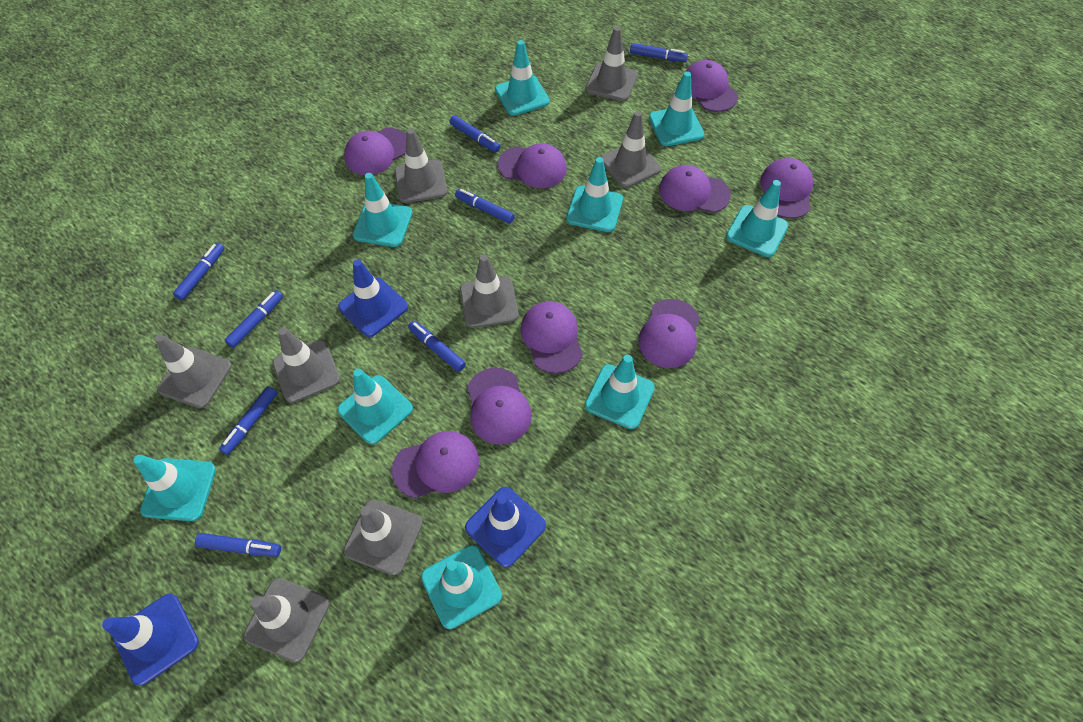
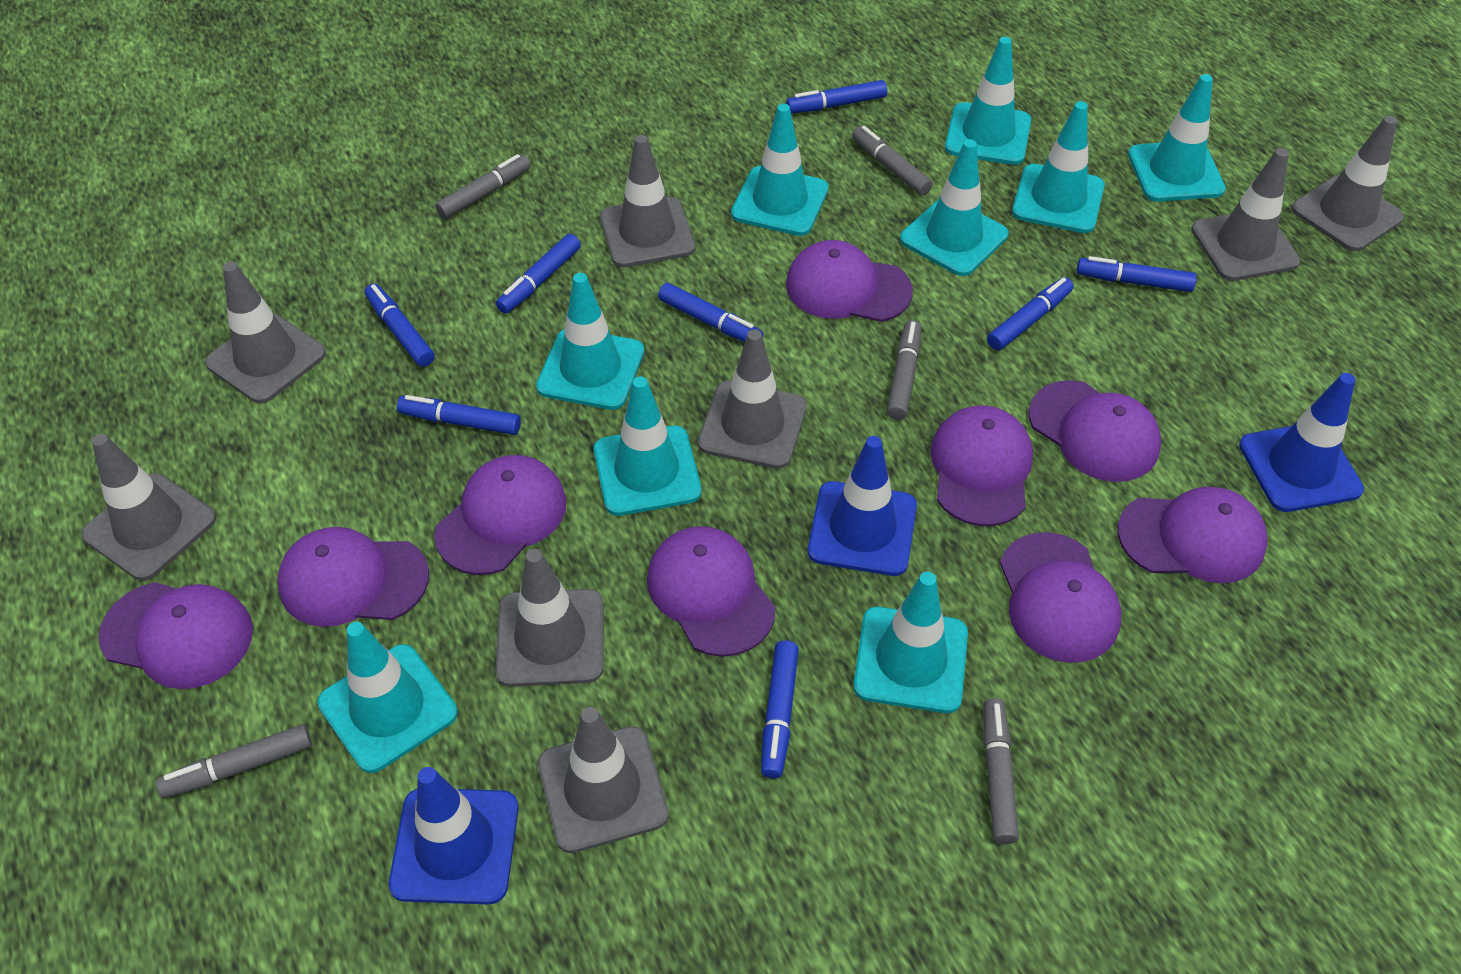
grey marker: none = 0 -> [156,724,312,798] [435,154,530,219] [852,126,933,196] [887,320,921,420] [983,698,1019,844] = 5

